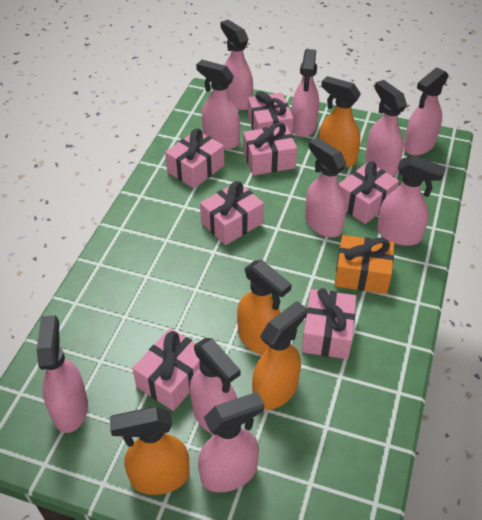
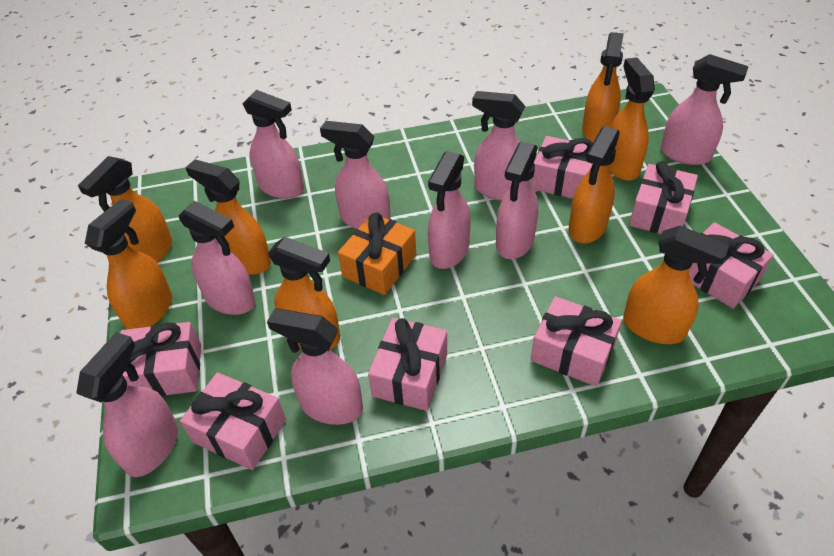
orange spray bottle: [110,406,190,495] [237,260,292,355] [252,301,307,410] [319,76,361,167] = 4 -> [78,156,172,263] [85,199,172,329] [185,160,271,275] [268,237,340,349] [569,126,620,243] [582,32,624,142] [609,57,655,181] [623,225,729,344] = 8
pink spray bottle: [37,315,88,433] [190,338,240,435] [196,60,240,149] [198,392,264,492] [221,20,253,110] [291,49,319,137] [305,137,346,237] [365,80,407,176] [377,155,446,246] [404,67,449,155] = 10 -> [76,332,178,477] [178,201,256,315] [243,90,304,199] [267,309,363,425] [320,121,390,229] [428,151,471,269] [472,91,525,201] [496,141,539,259] [661,54,749,165] = 9

